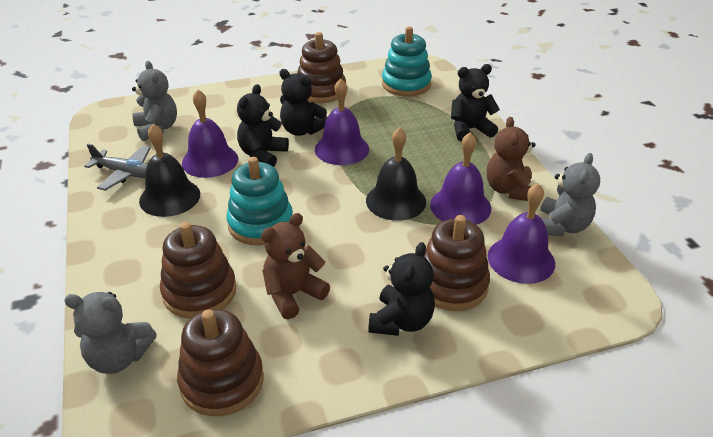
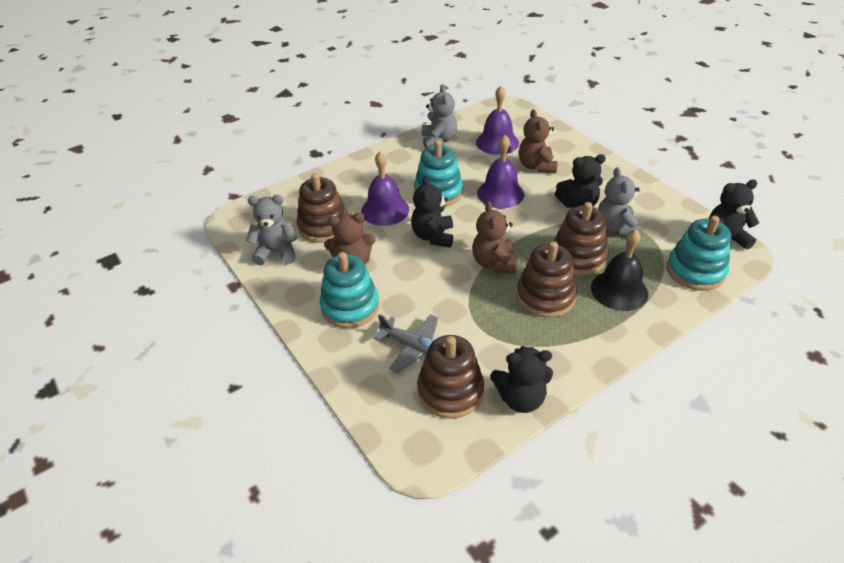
black bell: [139,124,200,217] [366,127,426,221] = 2 -> [591,229,648,311] = 1
brown teddy bear: [261,213,330,319] [487,117,535,201] = 2 -> [324,213,375,265] [472,201,517,274] [519,109,557,173] = 3
purple bell: [182,90,238,178] [315,79,369,165] [430,132,491,225] [487,183,555,284] = 4 -> [361,152,409,226] [476,86,519,155] [477,135,525,208] = 3
turquoise stacking toy: [226,157,293,245] [382,26,432,97] = 2 -> [320,252,379,328] [414,140,463,206] [667,216,731,291] = 3

